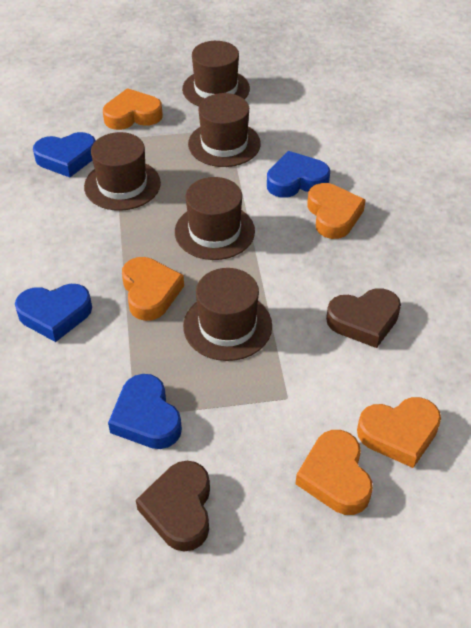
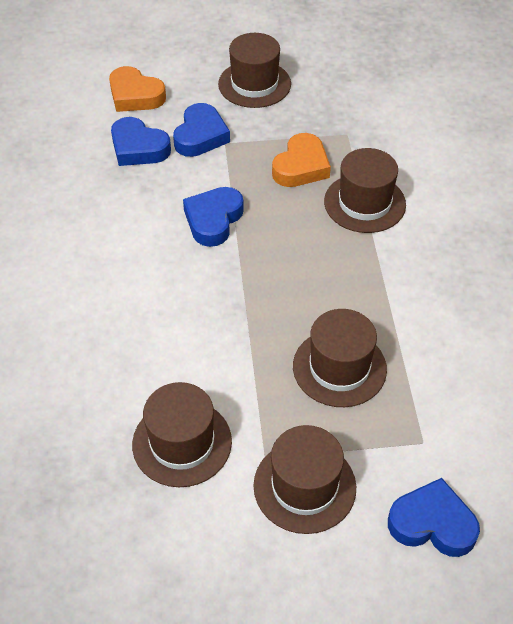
brown heart: [136,461,210,552] [326,288,401,348] = 2 -> none = 0
orange heart: [103,88,163,130] [122,257,184,321] [296,430,373,515] [307,183,365,239] [357,397,441,468] = 5 -> [109,66,166,112] [272,133,331,187] = 2

